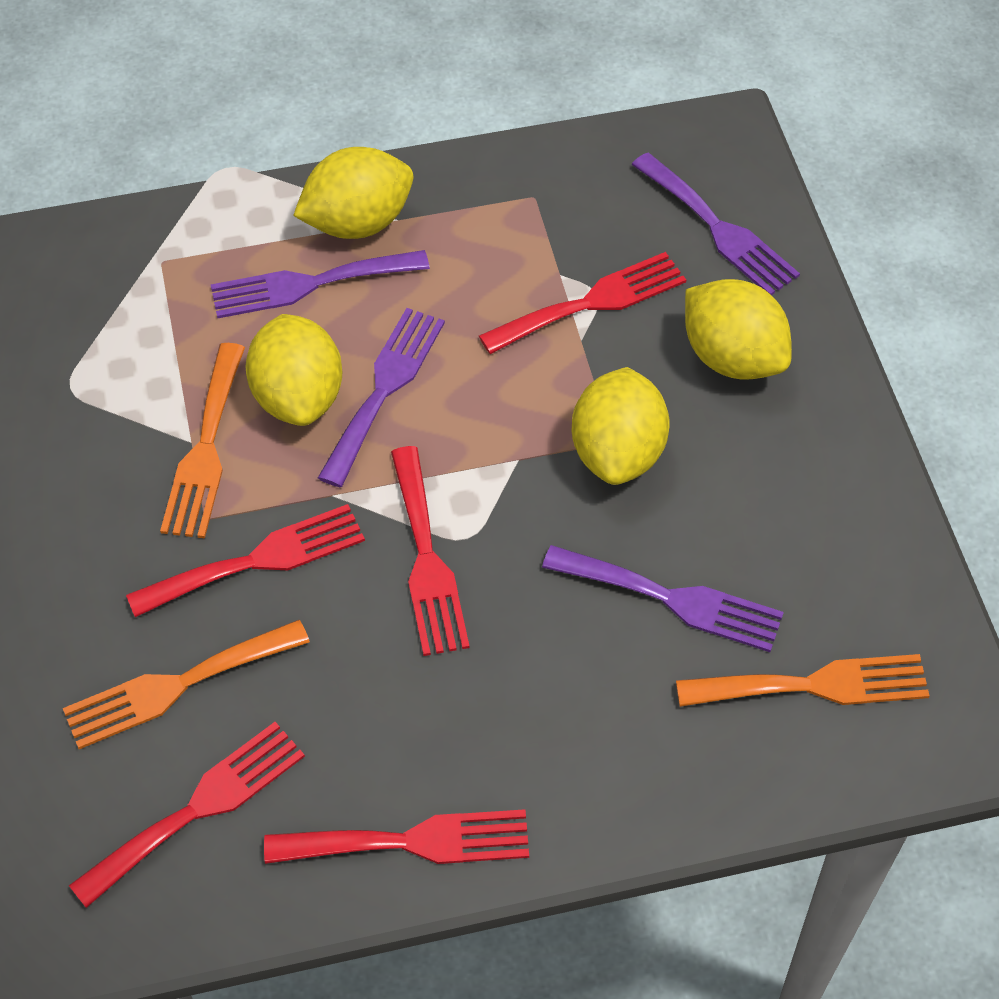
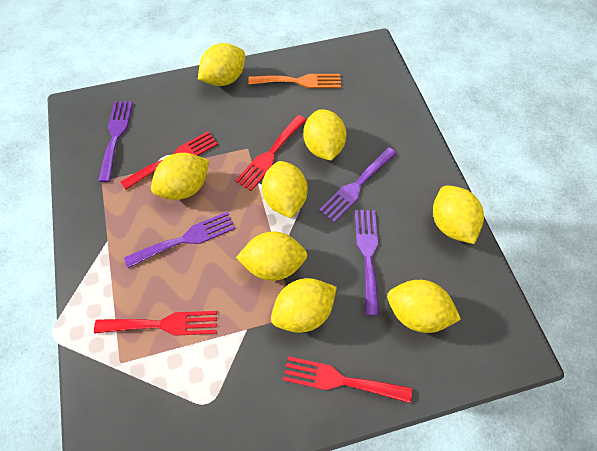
orange fork: [63,620,310,749] [160,343,245,538] [676,654,930,707] = 3 -> [248,74,341,88] = 1
red fork: [69,722,305,908] [126,504,365,617] [264,809,529,864] [391,446,470,656] [479,252,686,354] = 5 -> [94,311,217,336] [121,131,218,190] [235,115,306,191] [283,356,412,403] = 4
yellow lemon: [246,314,342,426] [293,147,413,239] [572,367,670,485] [685,279,792,379] = 4 -> [151,153,209,200] [198,43,245,86] [236,231,307,281] [262,161,308,218] [271,278,337,333] [303,109,346,161] [387,280,461,333] [433,185,484,244] = 8

